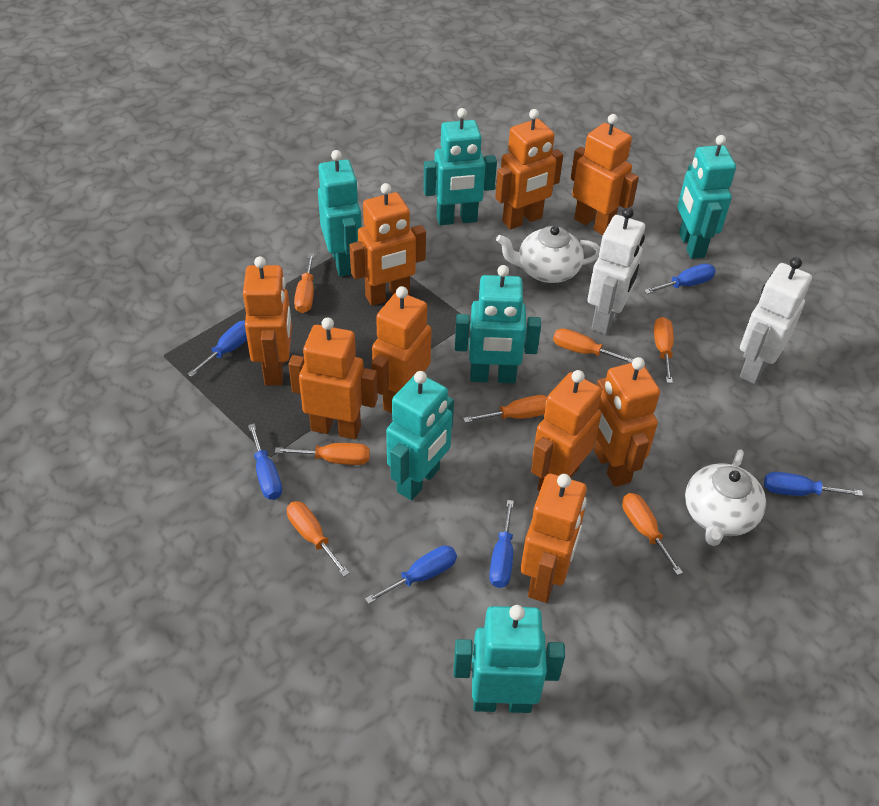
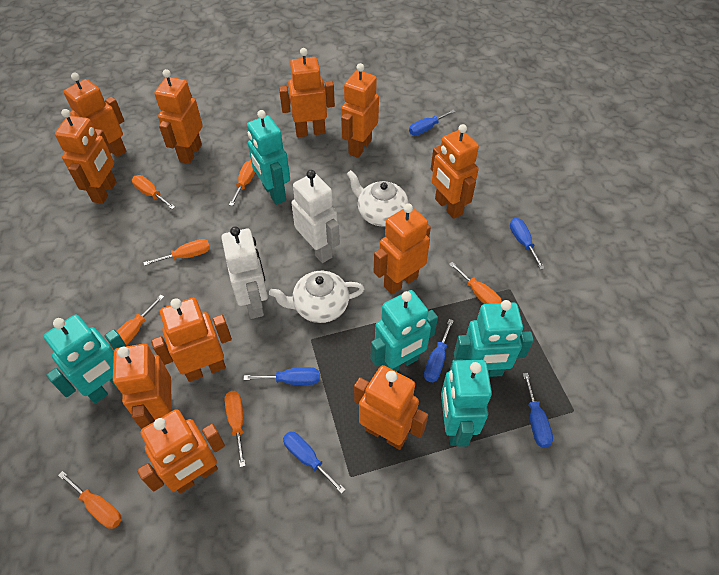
orange robot: [243,256,292,386] [288,317,378,439] [349,183,426,306] [371,286,432,413] [495,109,563,229] [521,473,587,603] [531,370,602,491] [571,114,639,235] [594,357,660,487] = 9 -> [55,109,116,204] [63,73,126,157] [113,344,172,430] [137,409,225,494] [151,298,232,382] [154,69,203,164] [279,48,335,137] [341,63,379,158] [354,365,428,450] [374,204,431,294] [431,124,479,219] = 11
turquoise robot: [318,150,362,276] [386,371,454,500] [423,108,497,225] [453,605,565,713] [455,265,541,383] [678,135,736,259] = 6 -> [44,314,126,404] [247,110,290,205] [370,290,438,372] [441,360,492,447] [454,300,534,377] = 5

